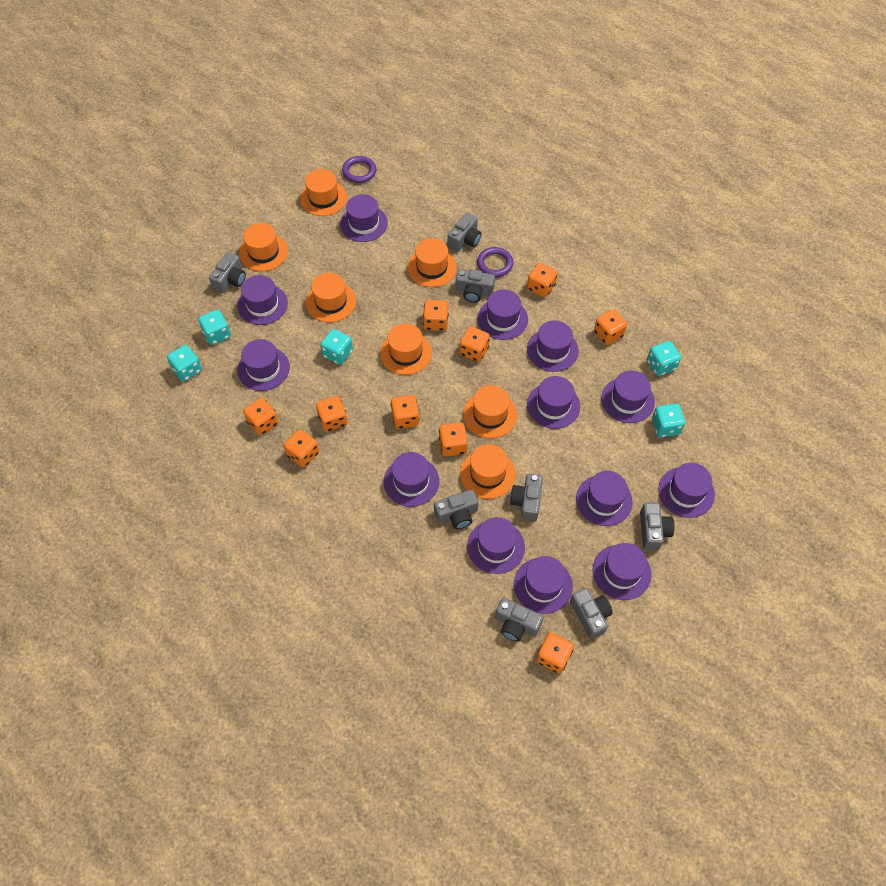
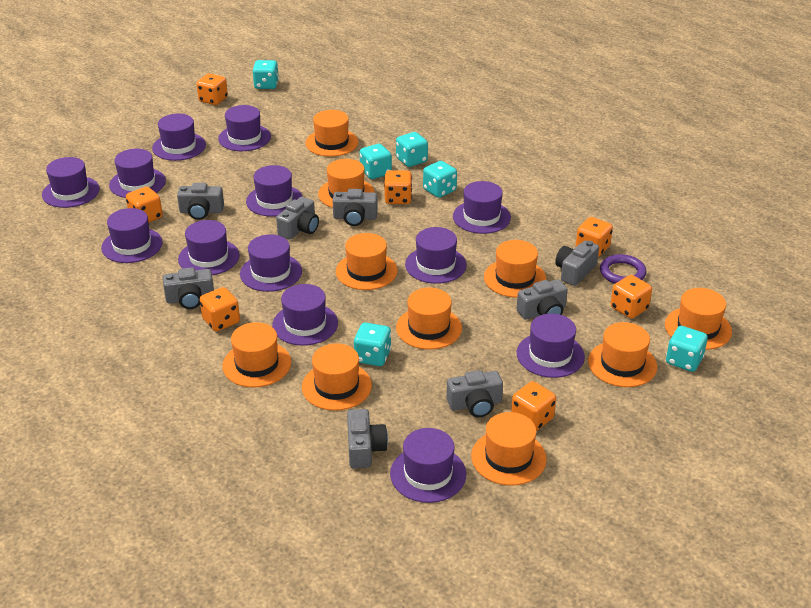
orange dice: [243,398,279,436] [284,429,319,468] [316,396,347,432] [391,395,420,429] [423,300,449,331] [439,422,468,457] [459,326,490,362] [527,263,558,298] [537,633,574,673] [594,309,627,345] = 10 -> [126,186,163,223] [197,73,228,105] [200,287,240,331] [384,170,412,204] [511,381,556,431] [576,217,613,257] [611,275,652,319] = 7
orange hat: [239,223,288,271] [300,169,347,216] [306,272,356,322] [380,323,432,375] [407,238,456,287] [460,444,516,499] [463,385,517,438] = 7 -> [222,322,291,387] [302,343,372,411] [306,110,358,157] [318,159,375,208] [336,233,398,290] [396,288,462,350] [471,412,547,485] [484,240,547,298] [588,322,657,387] [665,288,732,350] = 10
purple ring: [342,156,376,183] [477,247,513,277] = 2 -> [600,254,646,284] = 1
turquoise dice: [167,345,202,381] [198,309,231,345] [320,329,353,365] [647,341,681,376] [652,404,685,437] = 5 -> [253,60,279,89] [354,322,391,366] [360,144,392,179] [396,132,428,167] [423,161,457,198] [666,326,708,372] = 6

